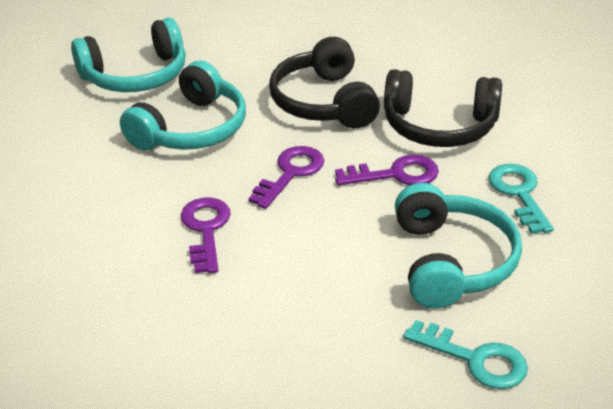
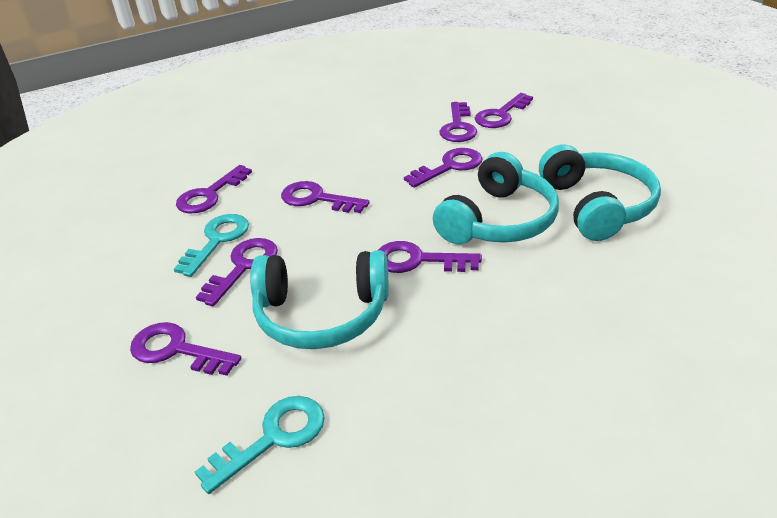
black headphones: [269,37,380,128] [384,69,502,147] = 2 -> none = 0
purple key: [181,198,231,273] [248,146,324,209] [335,155,439,185] = 3 -> [130,322,241,376] [176,165,252,214] [196,238,278,306] [281,181,370,213] [378,241,482,273] [404,148,482,188] [440,102,477,142] [475,93,533,128] = 8

